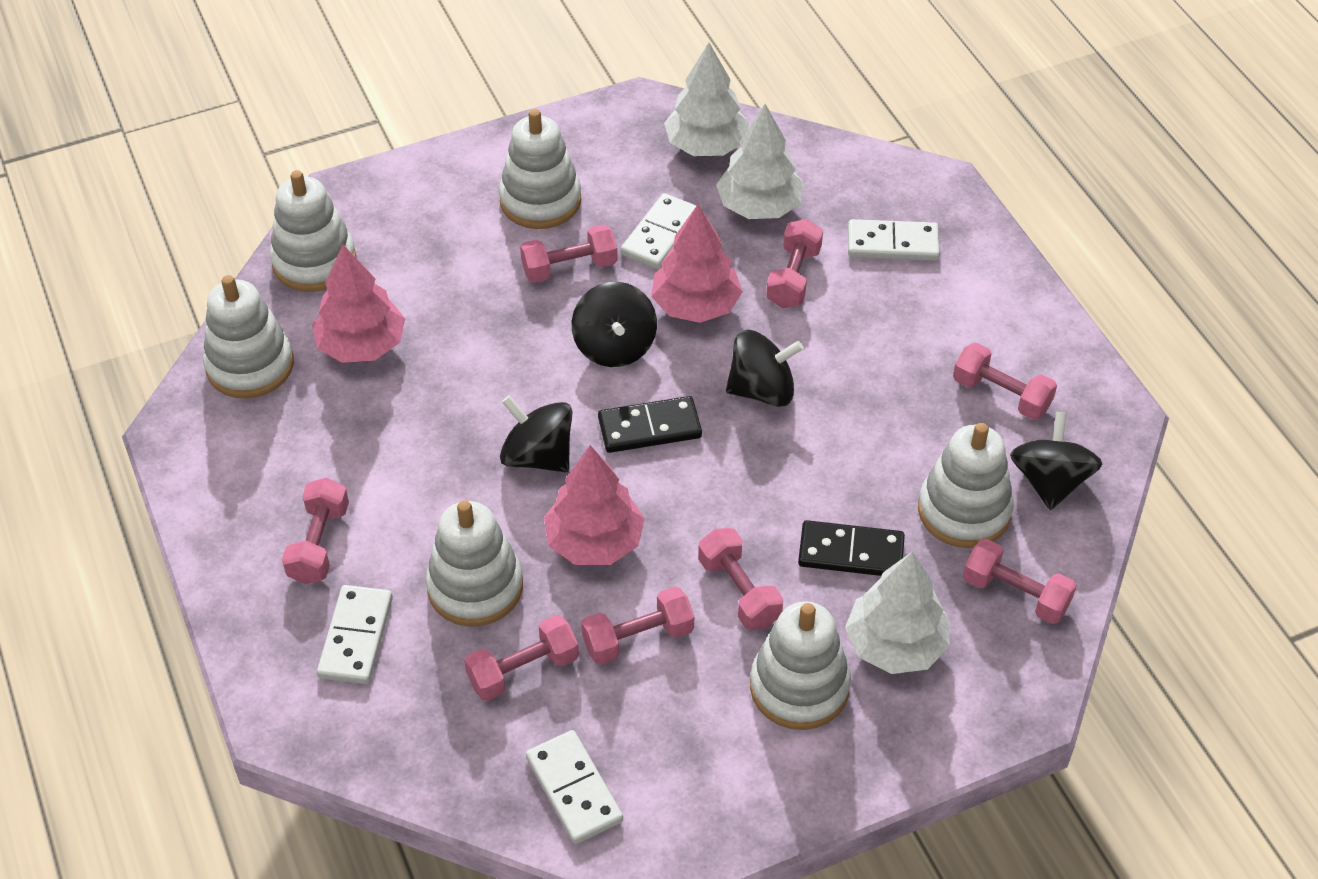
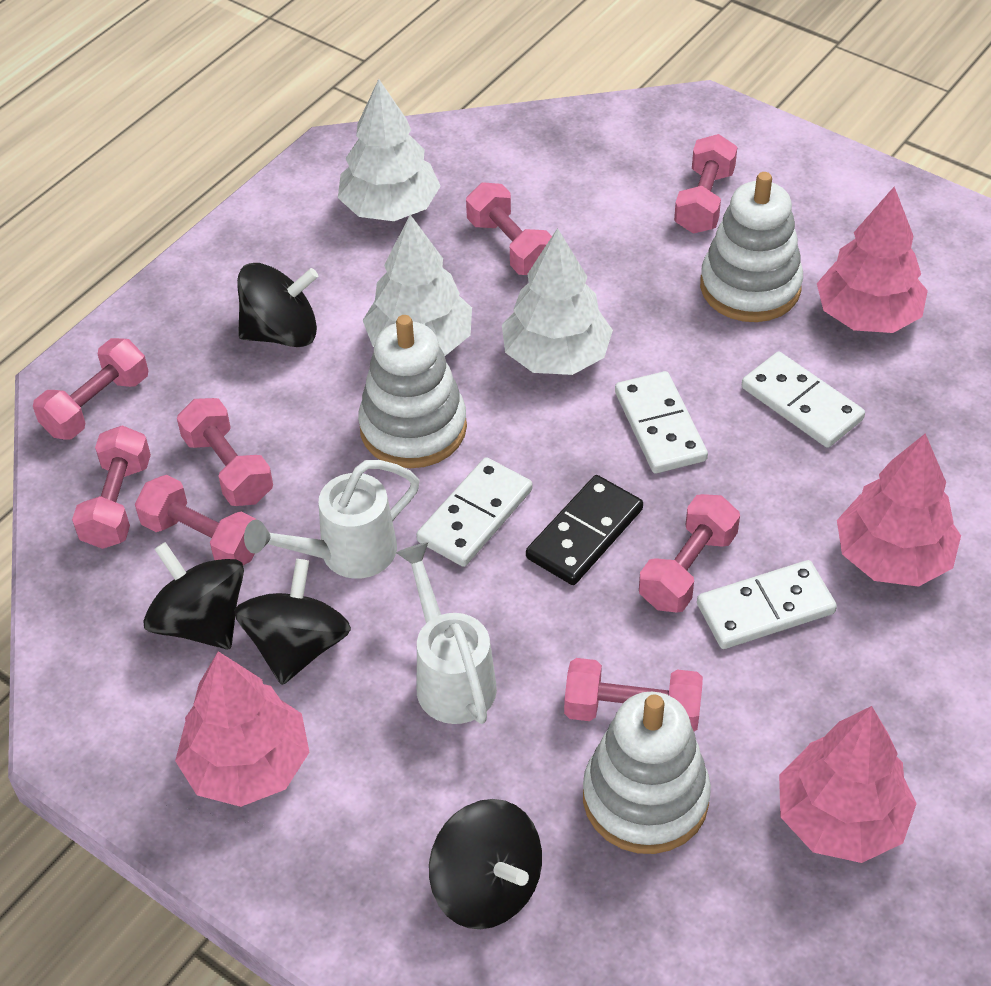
black domino: [598,396,702,453] [798,520,905,576] = 2 -> [526,475,643,585] = 1
pink tree: [312,245,405,363] [544,445,645,565] [651,204,743,323] = 3 -> [175,651,309,807] [779,706,917,863] [817,186,928,333] [837,433,961,587] = 4
white stacking toy: [203,275,294,399] [270,170,356,292] [426,500,523,627] [499,109,581,229] [750,602,851,730] [918,423,1014,548] = 6 -> [358,315,467,468] [583,692,711,854] [700,172,803,322] = 3
white watering can: none = 0 -> [244,460,420,579] [396,542,497,724] = 2

